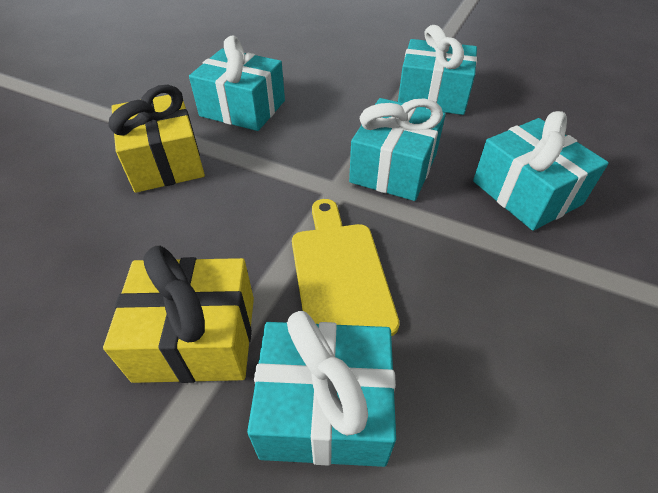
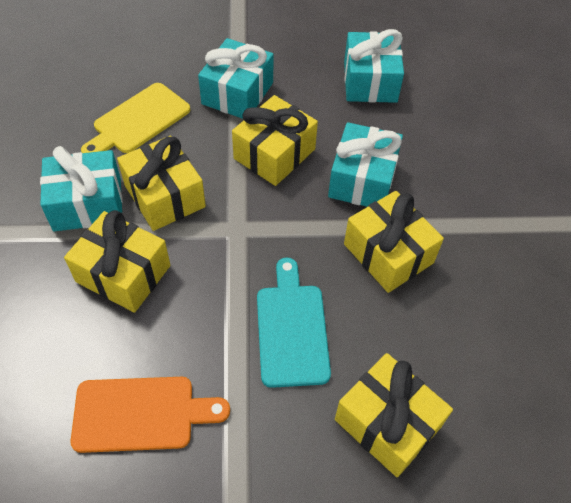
orange cutting board: none = 0 -> [71,377,230,453] = 1
turquoise cutting board: none = 0 -> [257,258,331,388] = 1
turquoise gift: [189,35,285,131] [247,311,396,467] [349,98,446,201] [398,25,477,115] [473,111,609,231] = 5 -> [40,146,123,231] [198,38,274,119] [328,122,403,207] [344,29,404,103] = 4
yellow gift: [103,246,254,383] [108,85,205,193] = 2 -> [64,210,170,313] [117,136,206,231] [232,95,318,186] [335,353,453,477] [344,191,444,293] = 5

